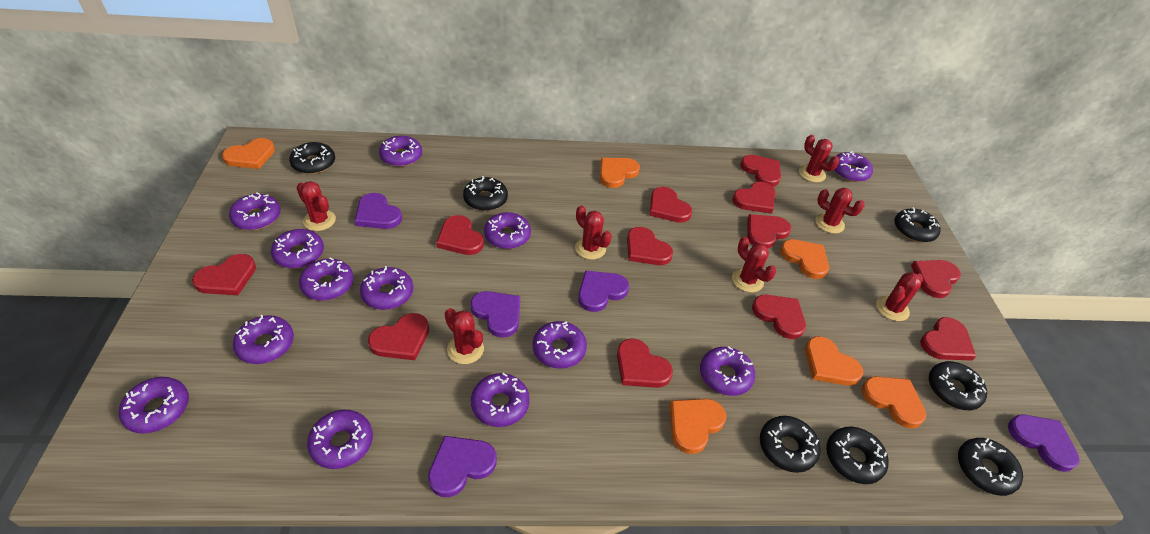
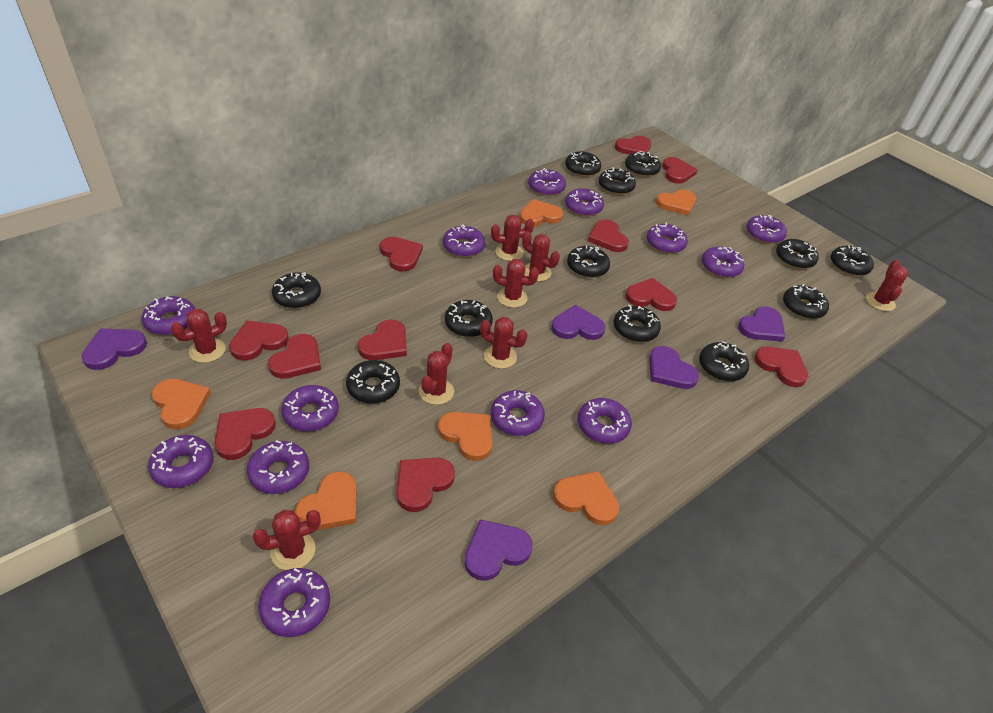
black donut: [289,142,335,174] [463,176,508,211] [760,416,820,473] [826,426,889,484] [894,207,941,242] [929,361,987,410] [958,438,1023,496] = 7 -> [272,272,321,309] [346,360,400,404] [445,300,493,337] [565,151,601,177] [567,245,610,278] [599,167,636,195] [614,305,661,342] [625,151,661,177] [699,341,749,381] [776,239,819,269] [783,284,829,319] [831,245,874,276] = 12
red cactus: [296,181,336,231] [445,308,484,364] [575,205,612,260] [732,237,776,293] [799,135,839,182] [815,188,865,234] [876,272,923,321] = 7 -> [171,309,227,363] [253,510,321,570] [419,343,454,405] [480,317,528,369] [491,215,534,261] [493,259,539,308] [522,231,560,281] [866,260,908,311] = 8
red heart: [192,254,256,295] [368,313,429,360] [436,215,484,255] [617,339,673,388] [627,227,673,265] [649,187,692,223] [732,182,776,214] [740,155,781,187] [748,214,791,249] [752,294,806,339] [911,260,961,298] [920,317,976,361] = 12 -> [215,408,276,460] [229,320,289,361] [268,334,321,379] [358,320,407,360] [380,237,423,272] [396,458,455,512] [588,220,629,252] [615,136,651,155] [625,278,677,311] [662,157,697,183] [754,347,809,387] = 11

